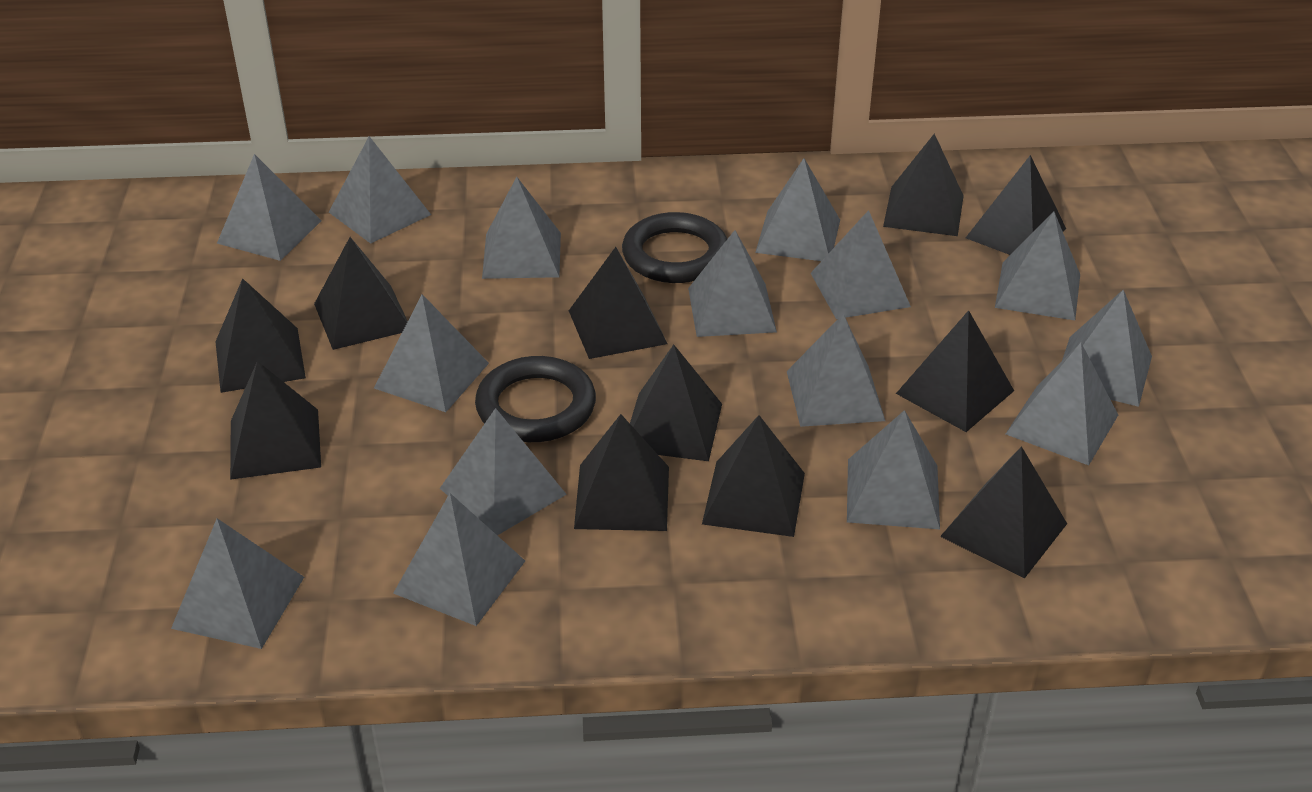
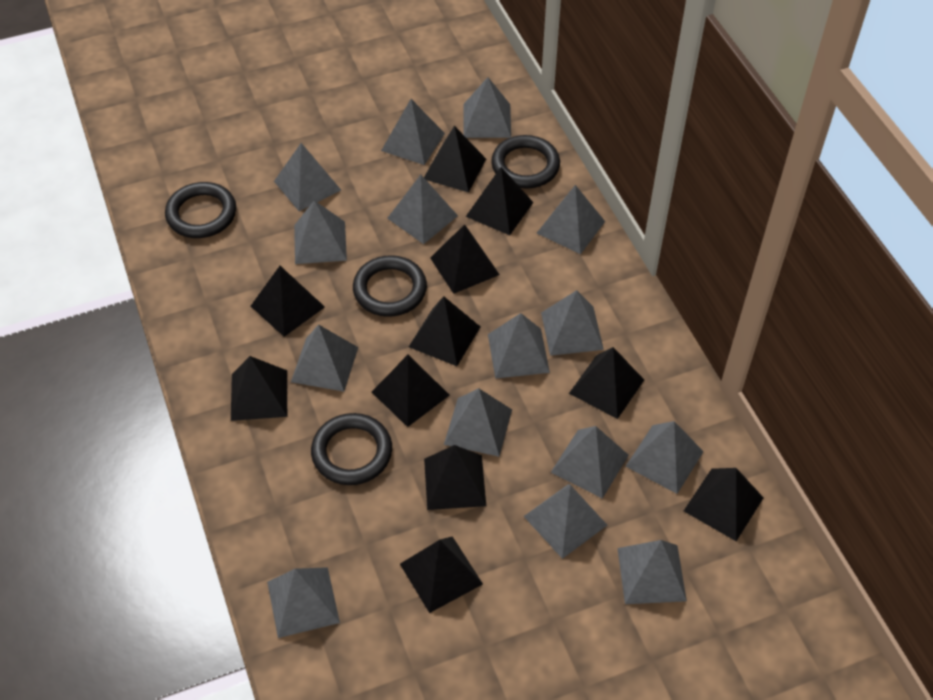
black ring: [475,356,596,442] [622,212,727,283] = 2 -> [165,182,236,238] [311,413,392,485] [353,255,427,317] [491,135,560,188] = 4

